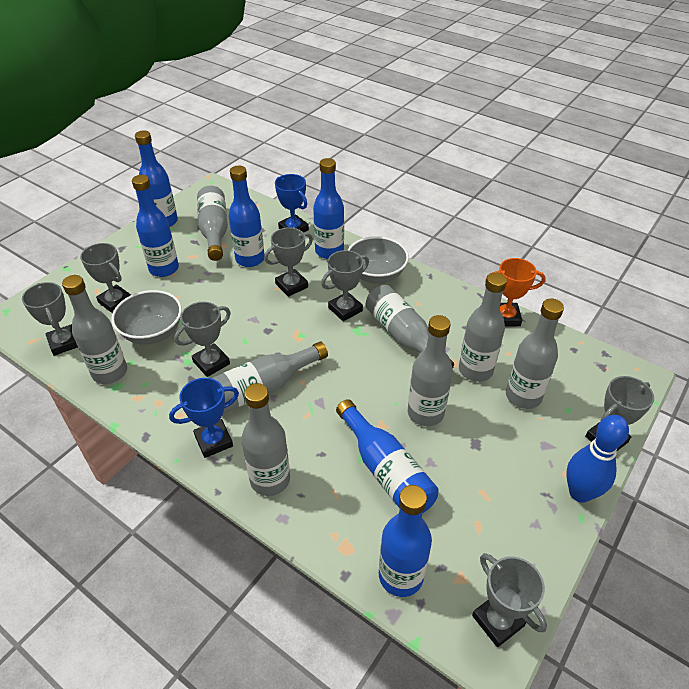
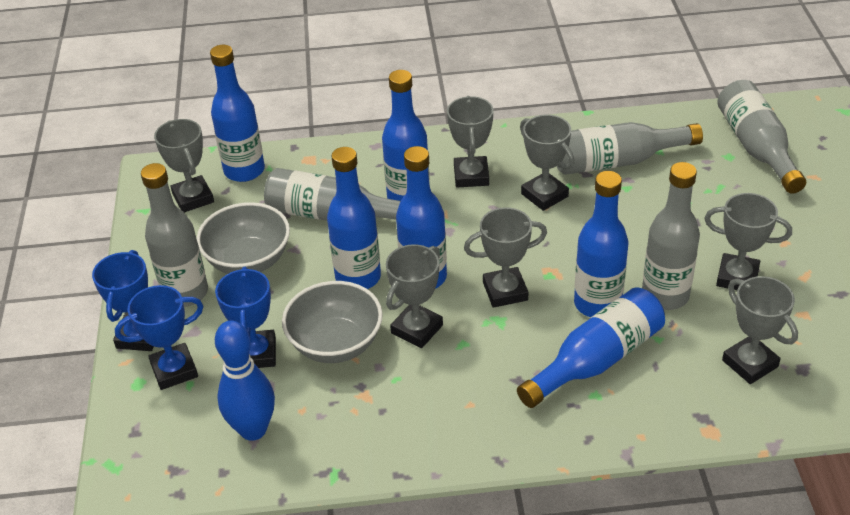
blue trophy: [169,378,239,458] [275,174,309,233] = 2 -> [92,250,154,351] [115,285,203,390] [215,267,276,368] = 3
grey bottle: [62,275,127,384] [197,186,228,261] [212,342,328,414] [241,383,290,496] [365,285,454,368] [408,315,453,426] [459,272,507,382] [506,298,564,409] = 8 -> [141,163,208,307] [264,168,401,221] [557,122,703,175] [642,162,700,310] [717,80,806,194] = 5
orange trophy: [485,258,546,326] = 1 -> none = 0

